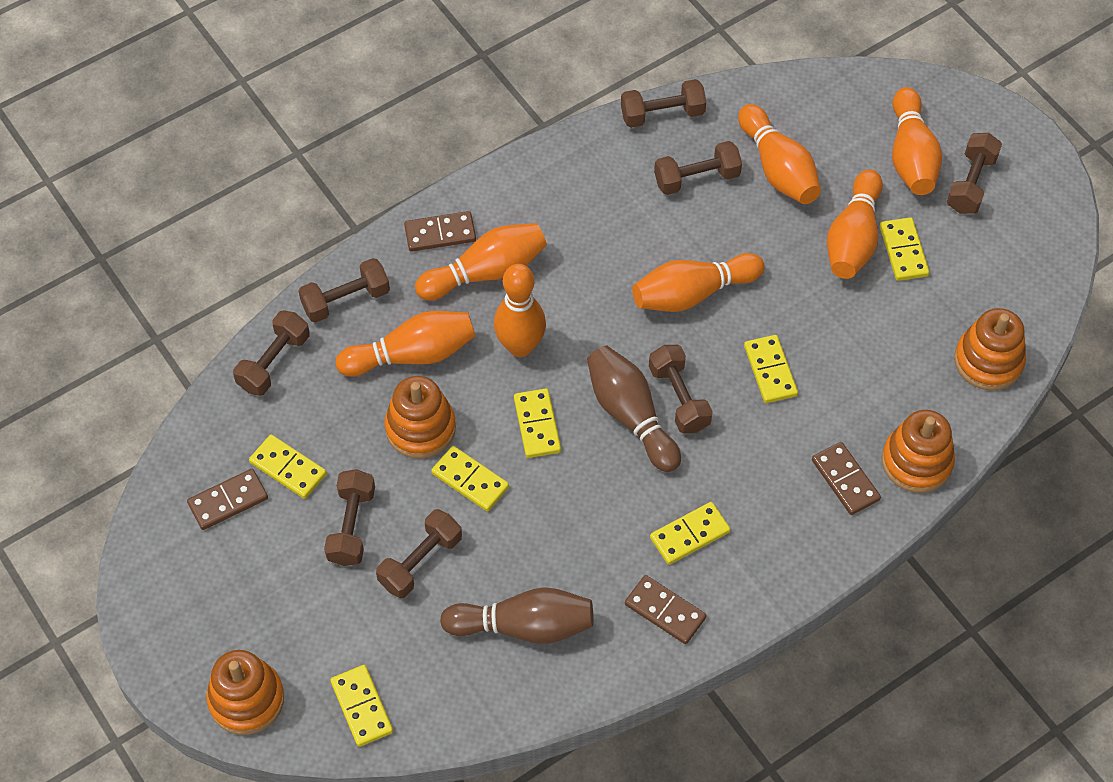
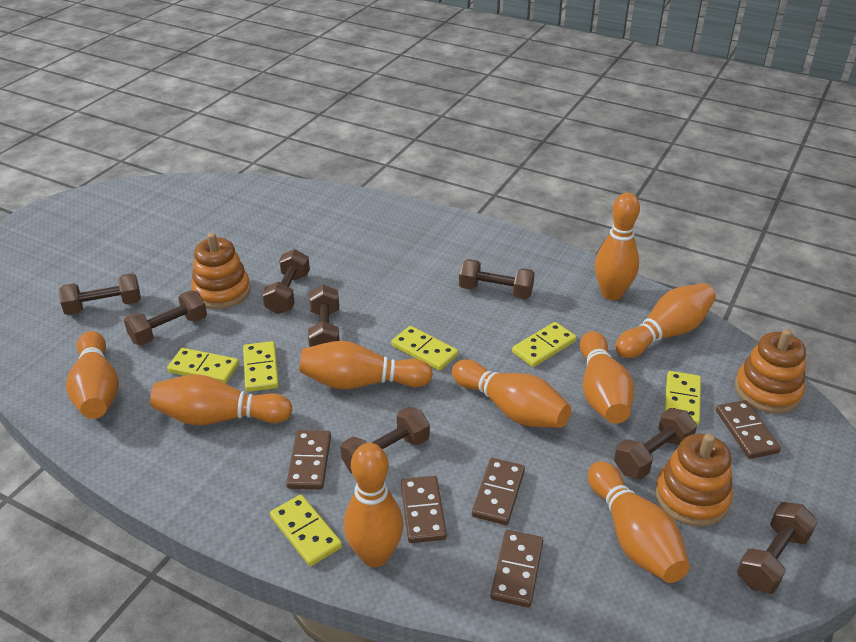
brown bowling pin: [440,587,593,644] [587,346,681,472] = 2 -> none = 0
brown domino: [187,469,268,530] [404,211,476,252] [625,575,706,644] [812,442,881,515] = 4 -> [286,430,331,489] [401,476,447,543] [472,458,525,525] [491,530,543,607] [716,400,781,459] = 5
orange bowling pin: [336,311,475,376] [415,223,547,300] [494,264,546,357] [632,253,765,312] [738,104,821,204] [827,169,883,279] [892,87,942,195] = 7 -> [66,331,119,419] [150,374,293,425] [299,341,433,389] [344,443,404,567] [452,359,571,428] [580,331,634,424] [588,461,690,583] [595,193,640,300] [615,283,716,358] = 9
orange stacking toy: [206,650,284,735] [384,376,456,459] [882,410,955,493] [954,308,1026,390] = 4 -> [191,233,250,309] [655,434,733,527] [735,329,806,414] = 3
yellow domino: [249,435,327,499] [330,665,393,747] [431,446,509,511] [514,388,561,458] [650,502,731,565] [744,335,798,403] [880,217,930,281] = 7 -> [167,348,239,384] [243,341,279,392] [270,495,342,566] [391,326,458,371] [512,322,576,367] [665,371,701,426] = 6

